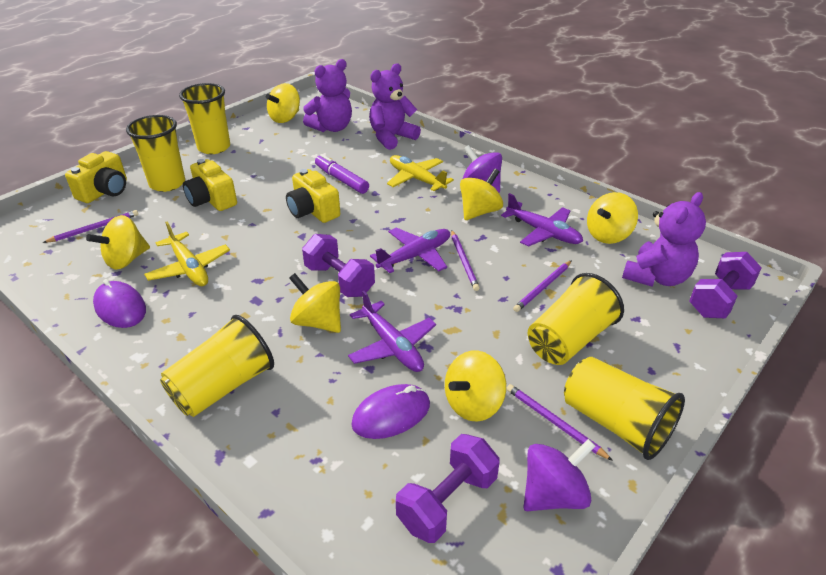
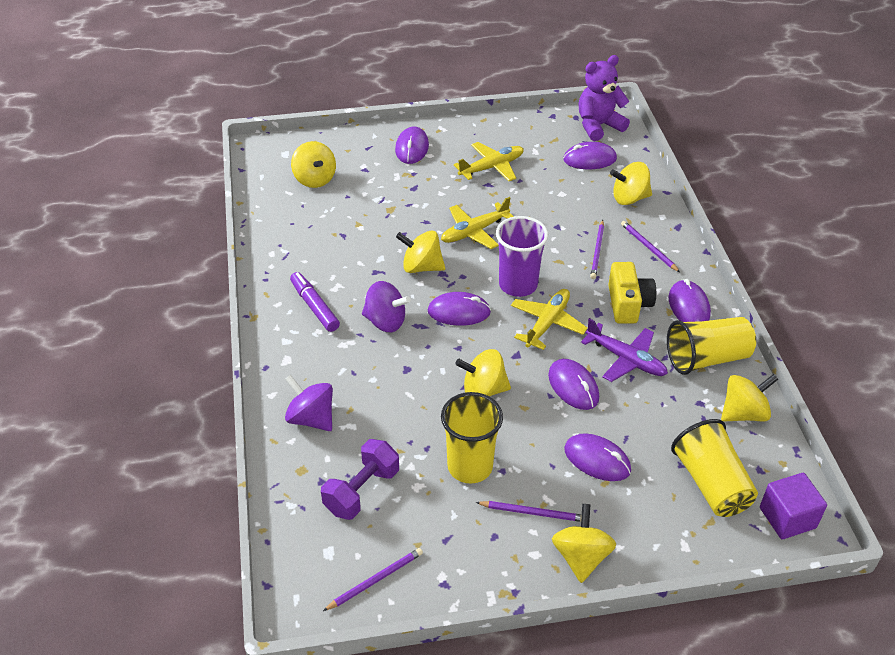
purple cube: none = 0 -> [760,473,827,539] = 1
purple cup: none = 0 -> [496,216,548,297] = 1
purple dumbbell: [302,234,375,297] [396,434,500,543] [689,252,762,318] = 3 -> [321,439,399,520] = 1
purple mouse: [93,279,146,328] [351,384,430,439] = 2 -> [395,126,429,164] [428,292,491,326] [548,359,599,410] [563,142,617,169] [564,433,631,481] [669,279,711,322] = 6
purple plane: [348,291,436,372] [370,228,450,273] [501,193,583,247] = 3 -> [581,318,668,382] = 1
purple teddy bear: [303,59,352,132] [369,63,421,150] [622,192,706,287] = 3 -> [578,55,630,141] = 1
yellow camera: [65,151,127,203] [183,159,237,211] [286,169,340,223] = 3 -> [608,262,656,324] = 1
yellow cup: [126,115,185,192] [160,315,274,417] [179,83,230,154] [528,273,624,365] [564,357,685,460] = 5 -> [441,392,503,483] [667,317,756,375] [671,419,758,517] = 3
yellow plane: [144,222,230,286] [387,155,454,191] = 2 -> [441,197,514,249] [454,142,524,181] [511,289,588,350] = 3

